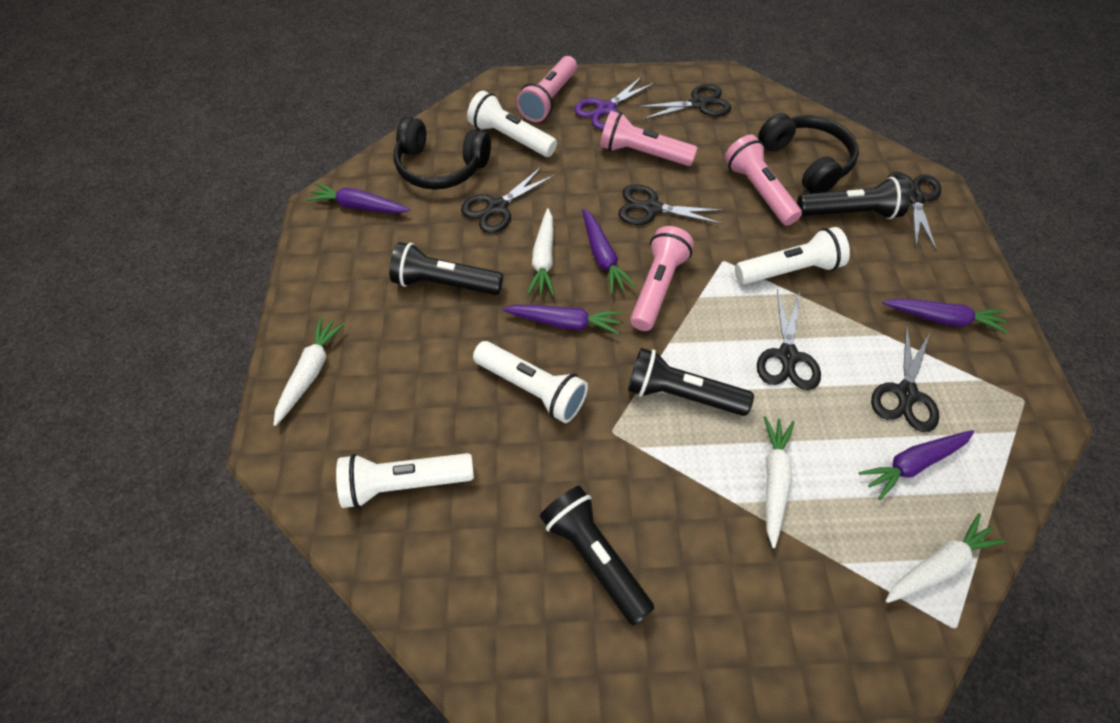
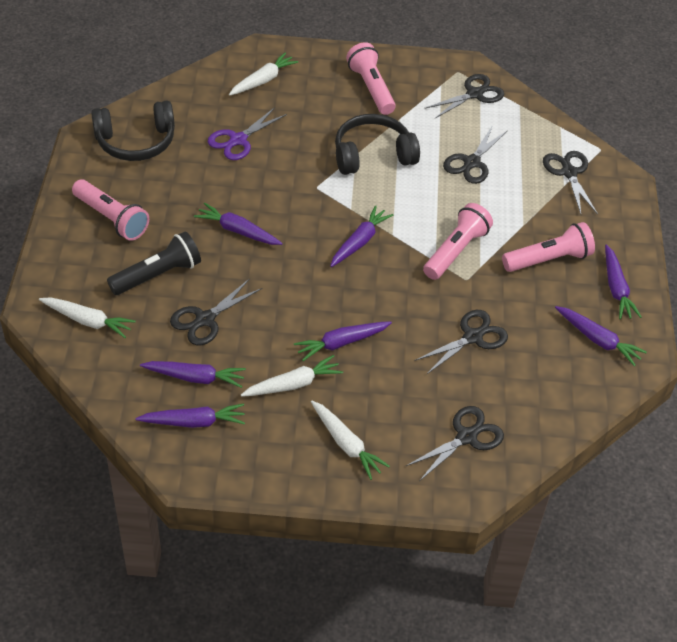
black flashlight: [389,242,503,295] [540,486,655,626] [628,348,754,416] [797,177,911,219] = 4 -> [107,231,201,295] = 1
purple carrot: [306,183,410,213] [503,305,622,334] [582,209,636,294] [859,430,974,500] [882,299,1008,333] = 5 -> [135,403,245,428] [140,361,246,388] [194,203,283,245] [294,321,392,361] [330,205,393,267] [555,306,647,367] [605,245,642,320] = 7
white flashlight: [336,453,474,508] [467,90,557,157] [473,341,588,423] [735,227,850,285] = 4 -> none = 0

